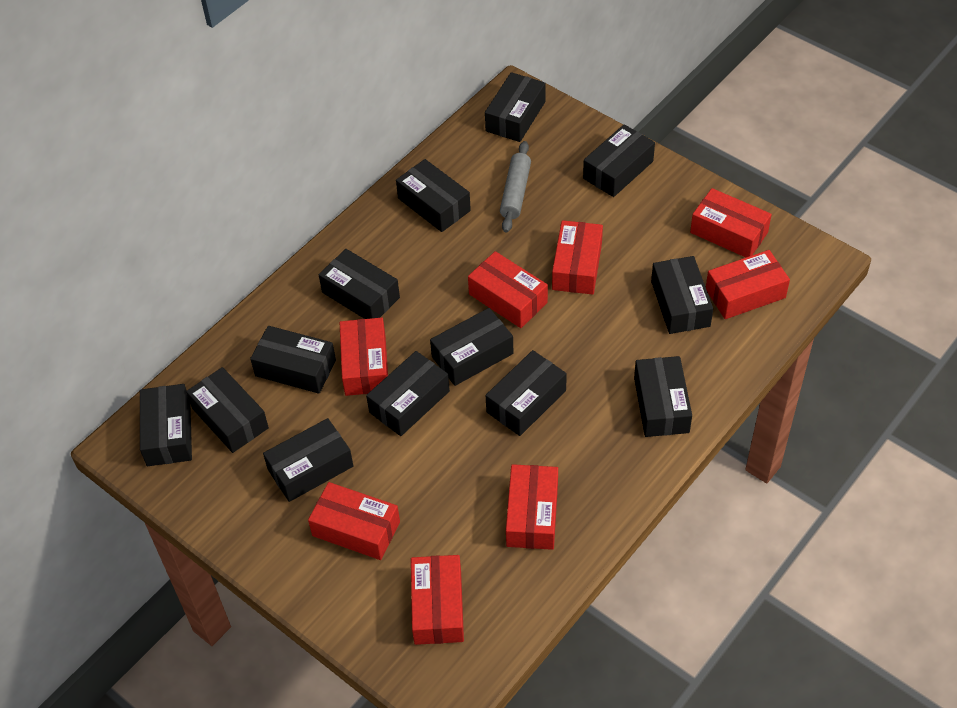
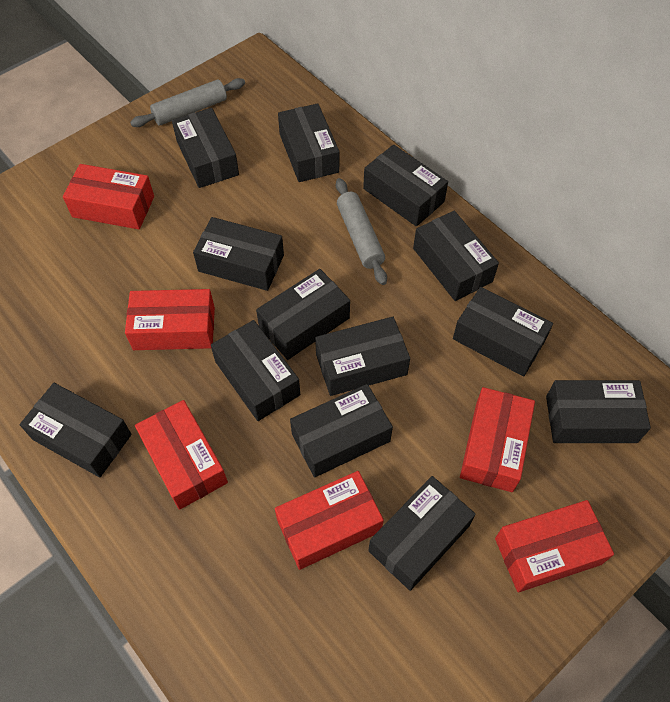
grey rolling pin: [500,141,531,233] = 1 -> [130,78,245,127] [336,178,387,285] = 2
red box: [308,482,400,560] [340,318,388,396] [411,555,464,645] [468,251,548,328] [506,464,558,550] [552,220,603,295] [690,188,772,257] [706,250,790,319] = 8 -> [63,164,154,229] [125,289,215,350] [135,400,228,510] [275,471,384,570] [460,387,535,492] [495,500,614,592] = 6

